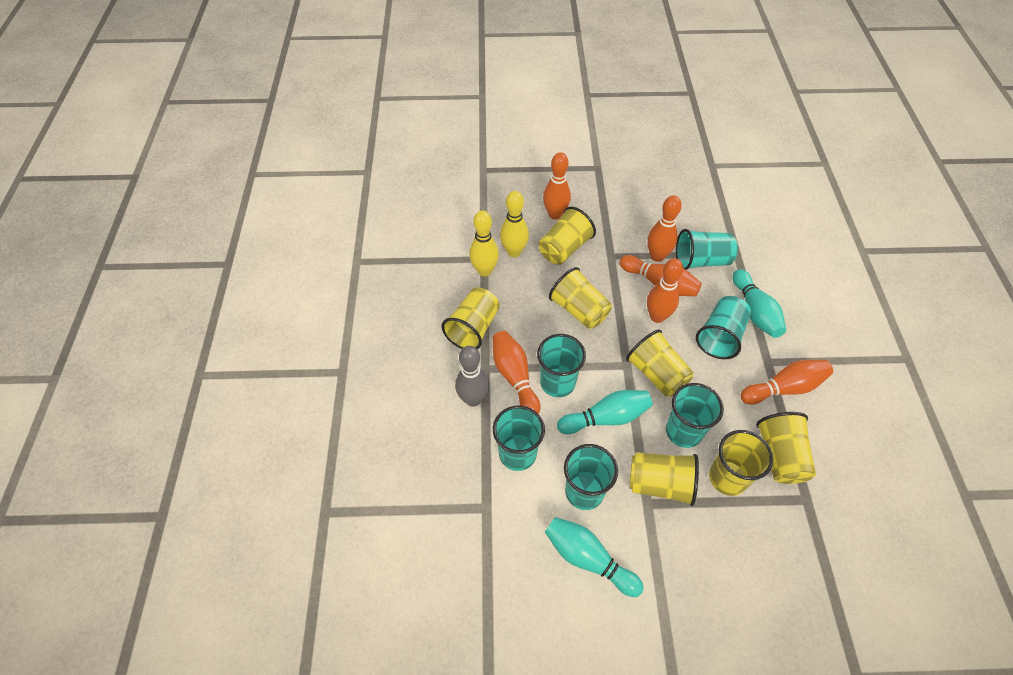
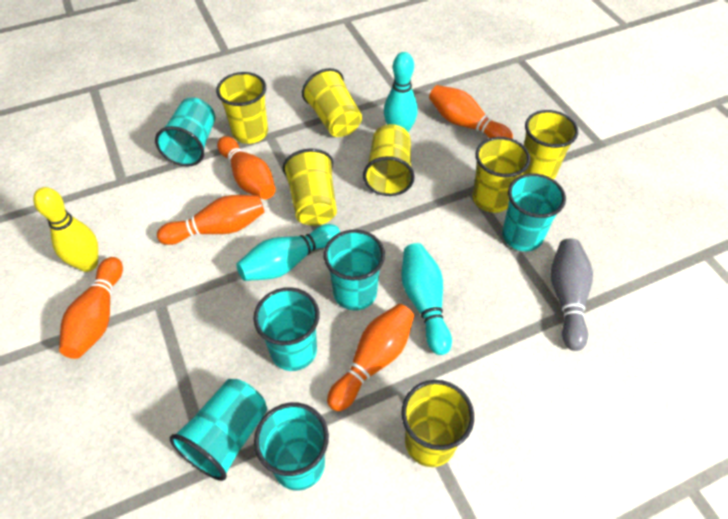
orange bowling pin: [492,331,540,414] [543,152,571,220] [620,255,702,296] [647,195,682,262] [647,258,683,323] [740,360,833,404] = 6 -> [59,257,123,359] [157,195,264,245] [217,136,276,199] [327,304,414,411] [429,85,513,139] = 5
yellow bowling pin: [469,210,499,277] [500,191,529,257] = 2 -> [33,187,98,272] = 1

